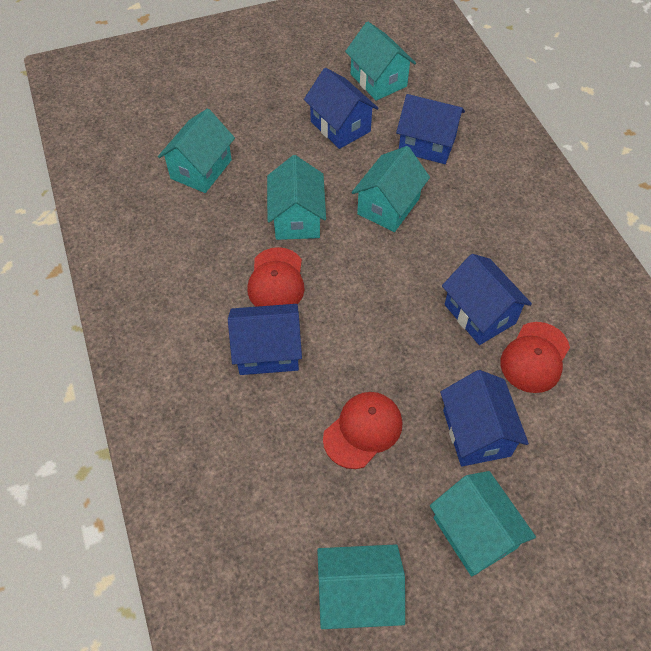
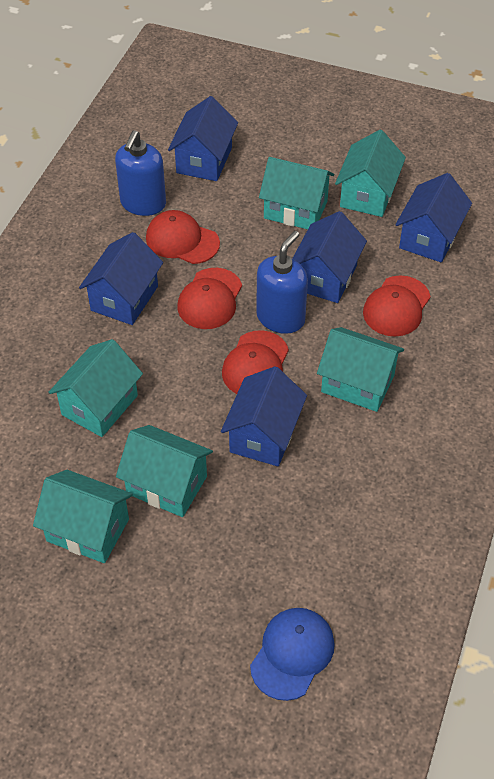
blue cap: none = 0 -> [250,608,335,701] = 1
blue soap dispenser: none = 0 -> [115,130,166,216] [256,231,308,334] = 2
red cap: [247,247,305,307] [323,392,402,469] [500,322,570,393] = 3 -> [146,210,220,264] [177,268,242,329] [222,330,289,394] [363,275,431,337] = 4

